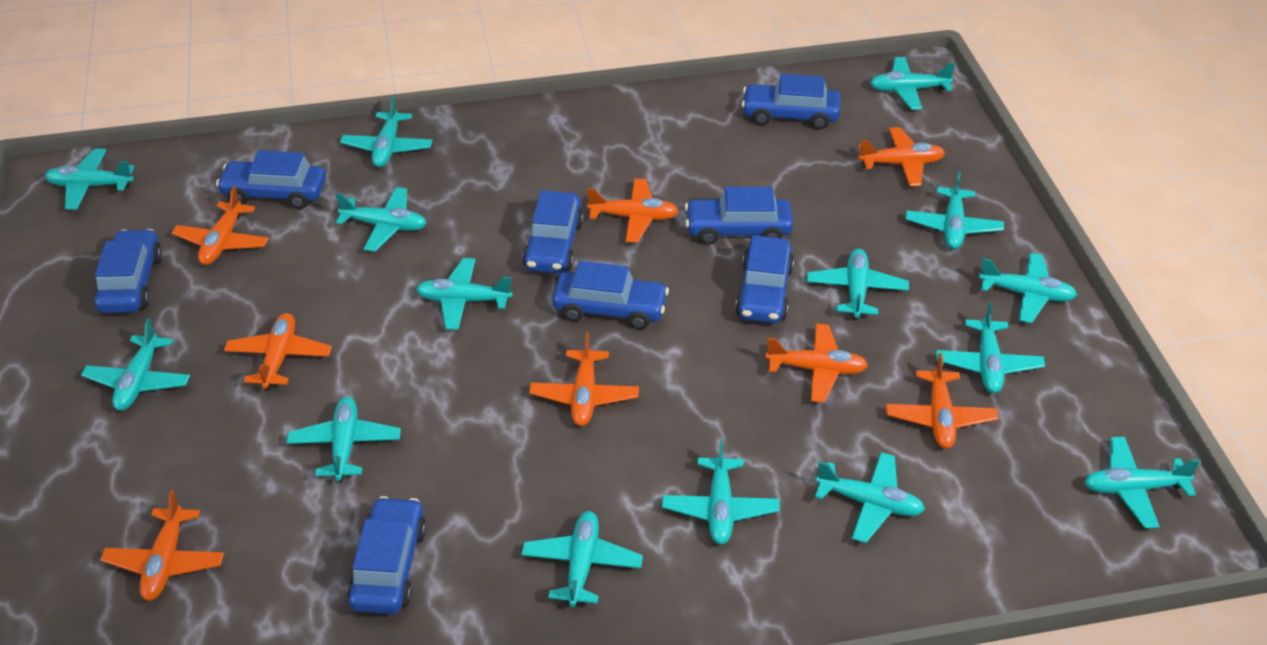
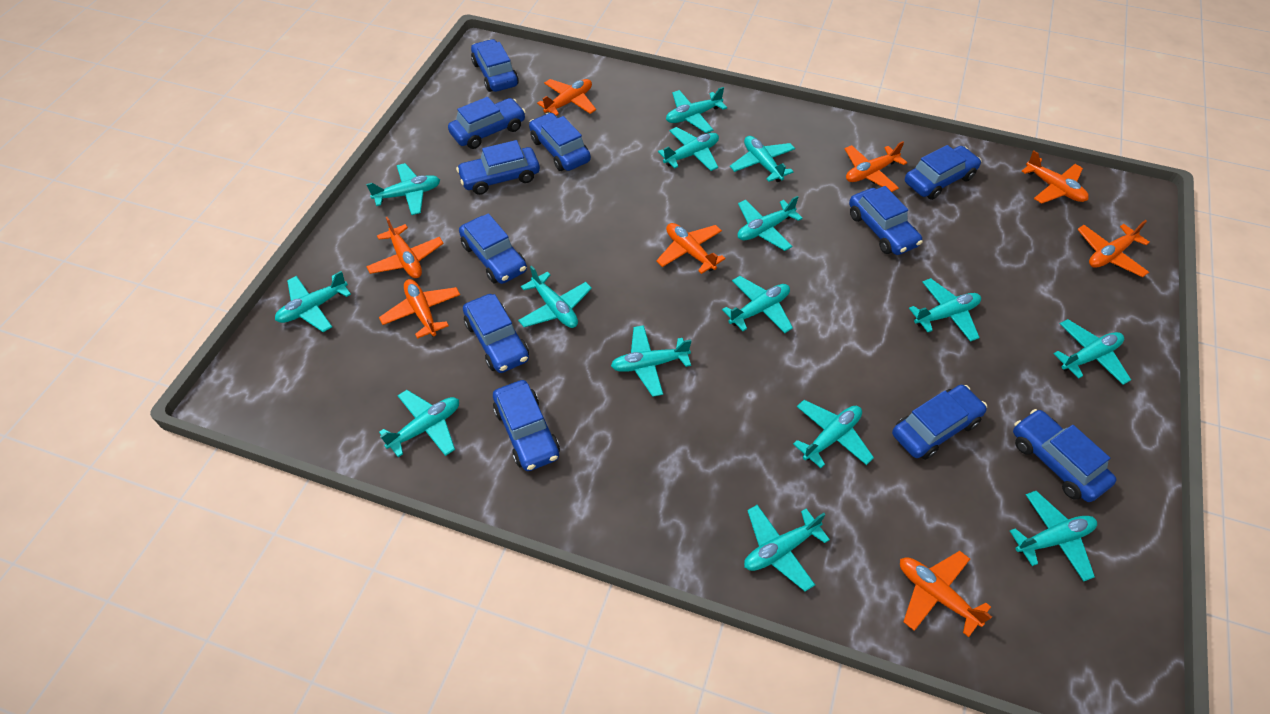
blue car: [94,229,162,313] [216,150,326,209] [347,496,427,614] [522,190,584,273] [553,261,669,329] [685,187,793,245] [735,235,794,323] [742,74,841,129] = 8 -> [448,97,526,149] [456,140,540,195] [459,213,527,284] [463,294,529,373] [471,39,519,92] [493,380,560,471] [529,113,591,171] [849,186,923,255] [892,385,987,460] [905,145,982,200] [1013,409,1116,502] = 11

